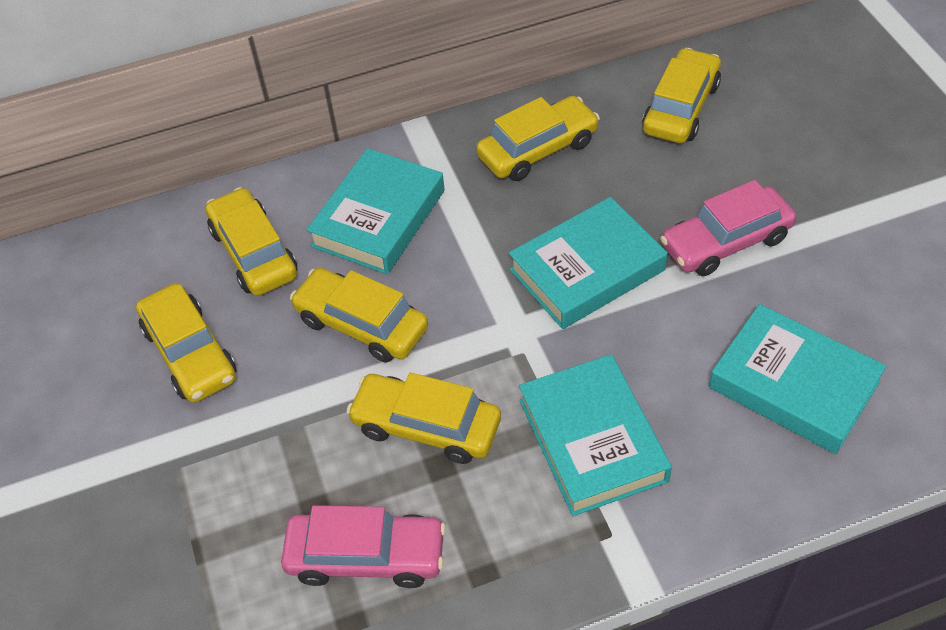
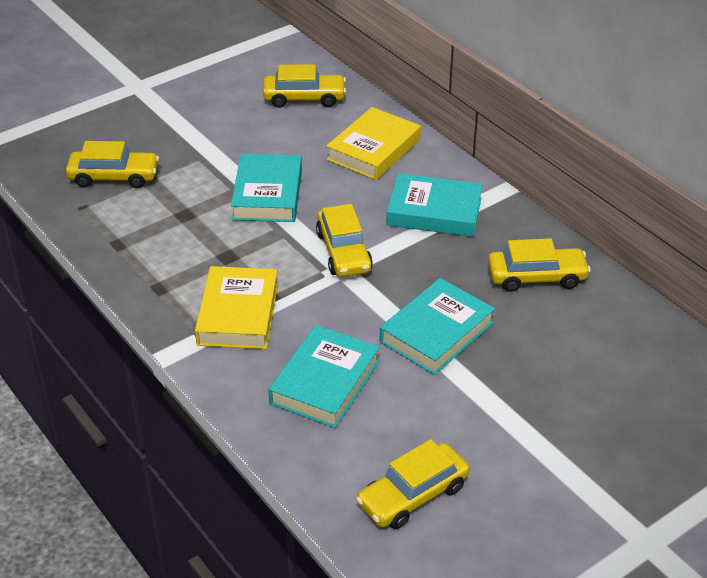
pink car: [281,505,446,588] [660,180,796,276] = 2 -> none = 0
yellow book: none = 0 -> [195,266,278,349] [326,107,421,180] = 2
yellow car: [136,283,237,403] [205,187,298,296] [290,268,428,363] [346,373,501,464] [476,96,600,181] [642,48,721,143] = 6 -> [66,141,159,188] [263,64,346,108] [316,204,373,277] [356,439,470,529] [488,238,591,292] = 5

